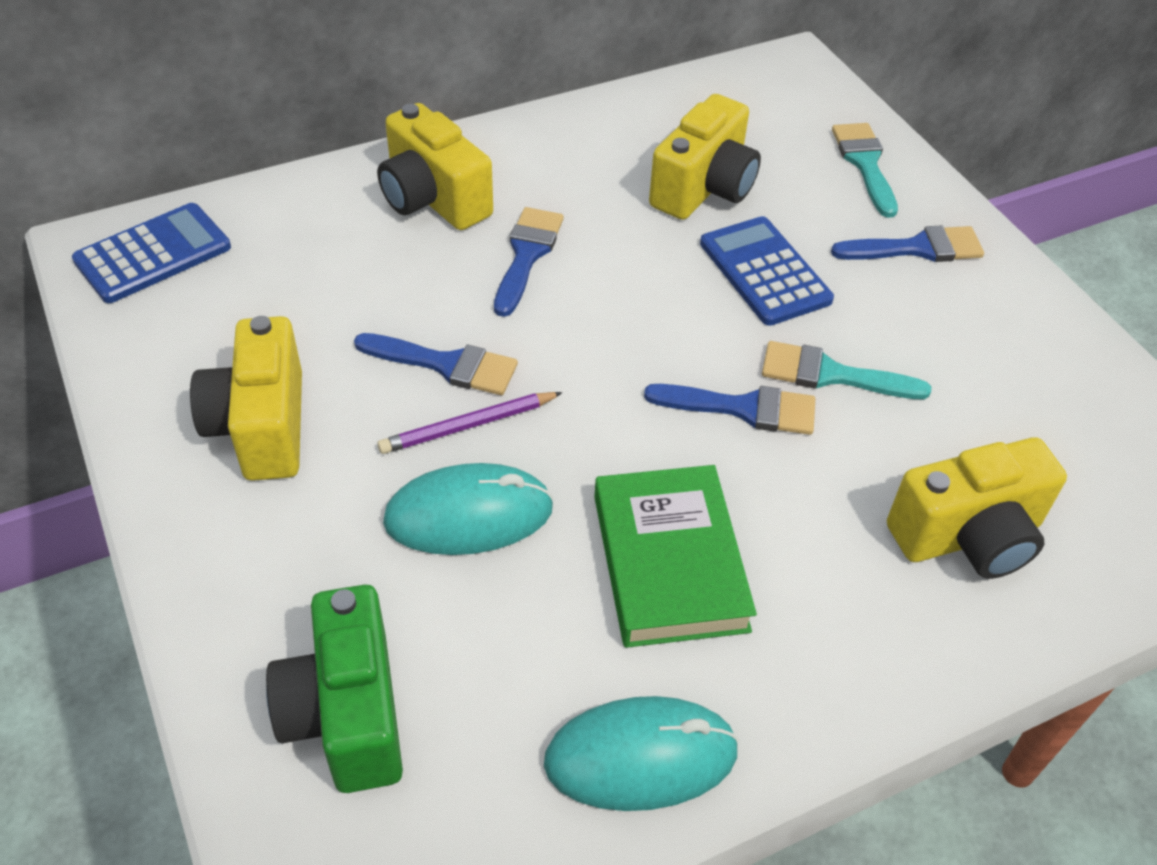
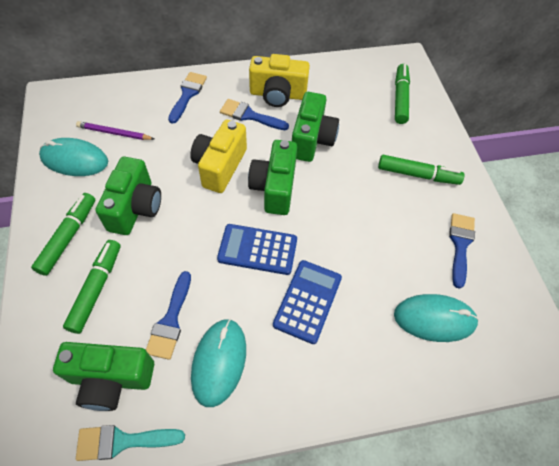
green book: [594,465,757,648] = 1 -> none = 0
green camera: [266,584,403,793] = 1 -> [53,342,154,411] [95,157,161,235] [248,140,297,215] [292,92,339,162] = 4
green marker: none = 0 -> [31,193,95,276] [63,240,120,334] [378,155,464,185] [395,64,410,124] = 4
turquoise brush: [762,341,931,399] [832,123,898,218] = 2 -> [76,425,185,461] = 1
turquoise mouse: [383,463,554,555] [544,696,739,811] = 2 -> [39,138,108,176] [191,319,246,407] [394,294,479,342] = 3
yellow camera: [190,316,302,481] [377,103,493,230] [649,94,761,220] [887,437,1067,579] = 4 -> [190,120,247,193] [249,54,310,107] = 2

